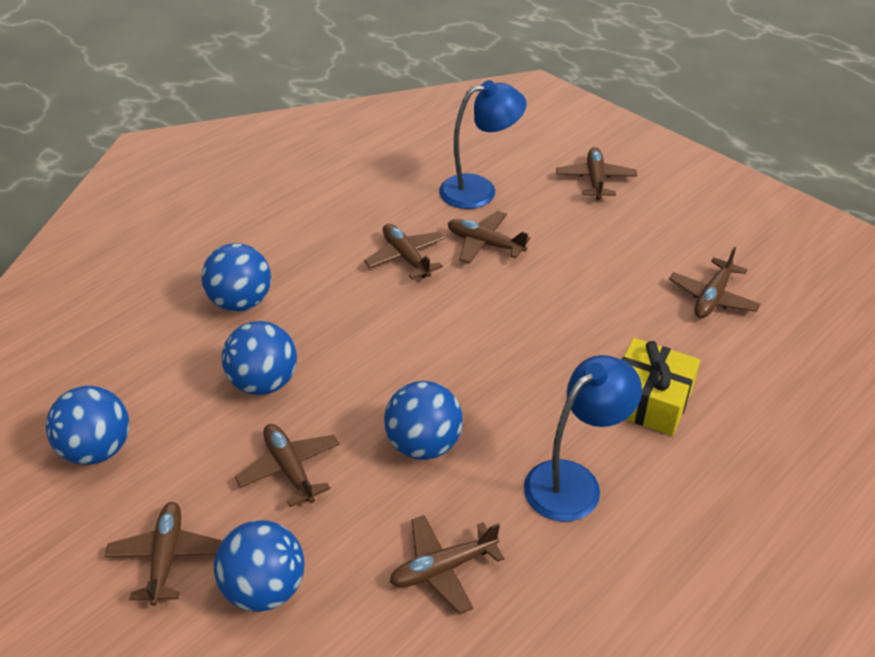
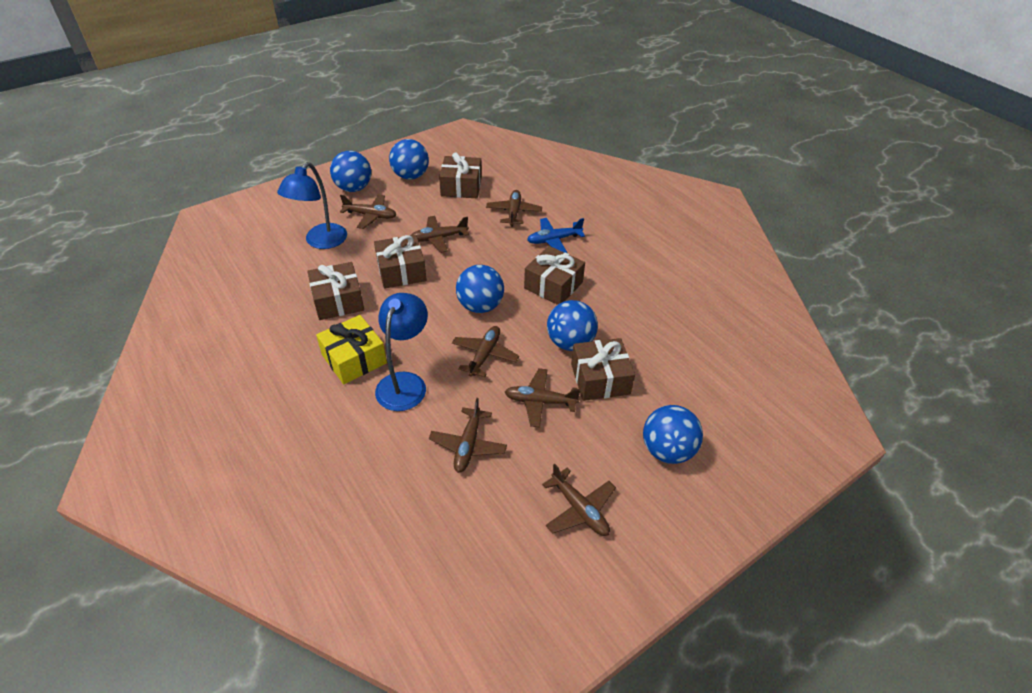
blue plane: none = 0 -> [527,218,585,253] = 1
brown gift: none = 0 -> [307,262,364,320] [374,235,427,289] [439,153,482,198] [524,246,585,305] [571,338,635,401] = 5

